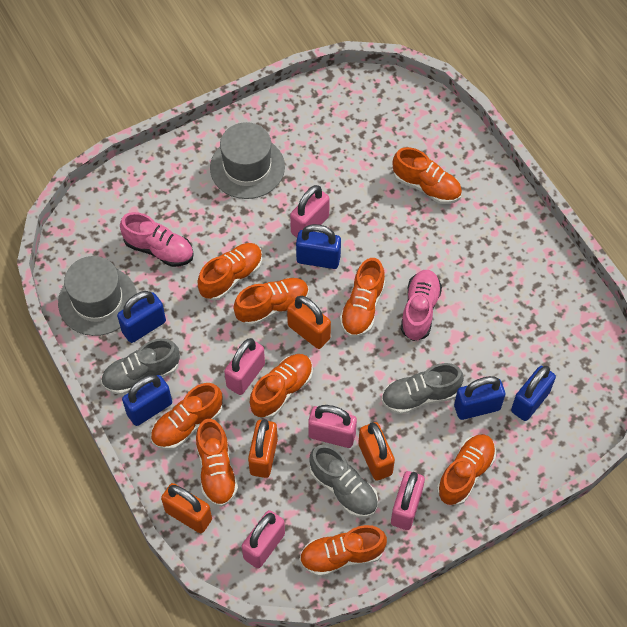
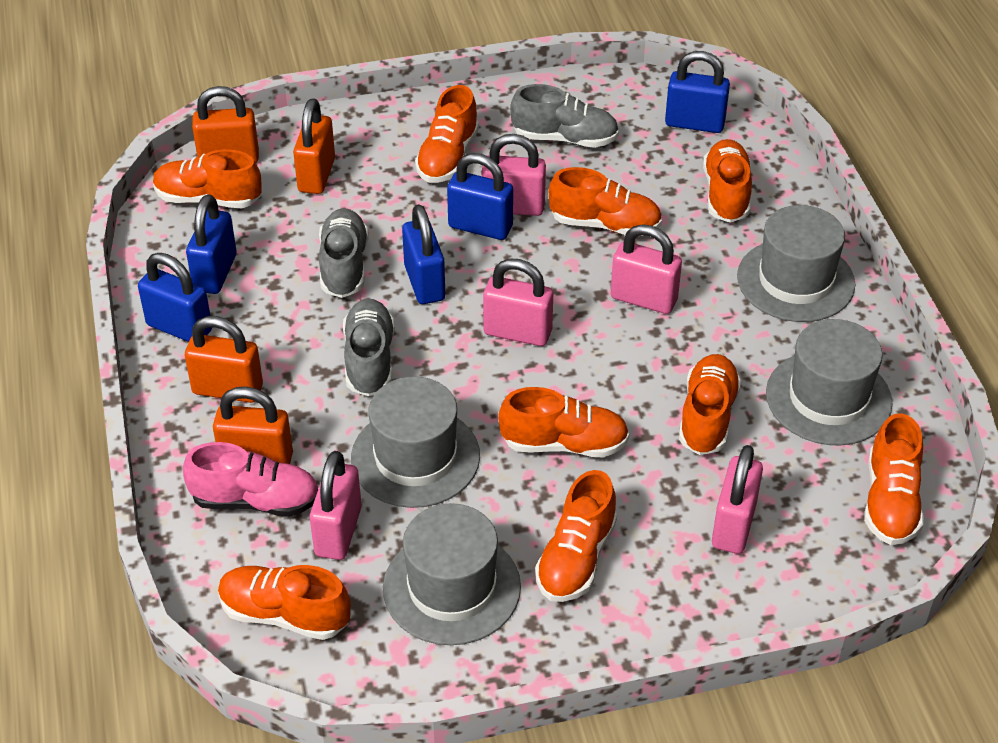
grey hat: [58,256,137,336] [210,122,285,199] = 2 -> [351,376,480,508] [383,503,521,645] [737,205,855,322] [766,319,893,446] = 4
pink shoe: [120,212,194,267] [401,270,442,341] = 2 -> [183,442,318,517] = 1

